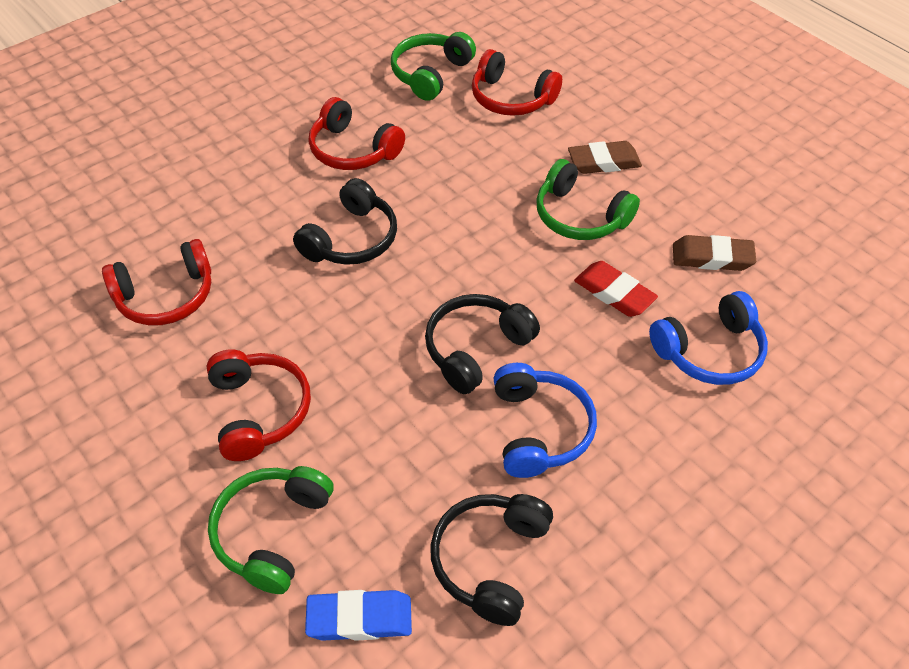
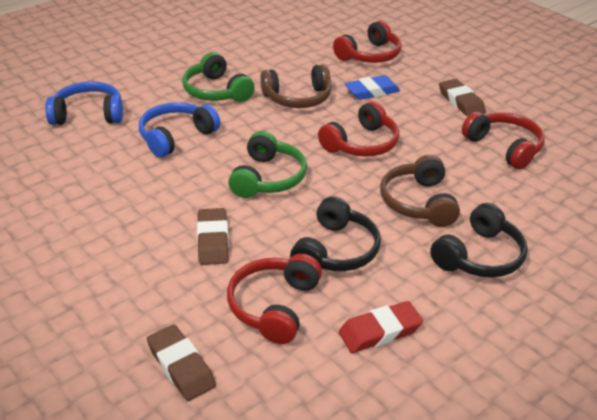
black headphones: [293,178,397,265] [425,294,540,394] [430,494,553,626] = 3 -> [290,196,381,271] [430,203,528,278] = 2
brown eraser: [568,141,642,174] [673,235,756,271] = 2 -> [147,325,216,401] [197,208,229,265] [439,79,486,117] = 3
brown headphones: none = 0 -> [260,64,332,108] [380,155,460,227] = 2
green headphones: [208,466,334,594] [391,32,476,101] [536,159,640,240] = 3 -> [182,52,255,102] [228,131,307,198] = 2

